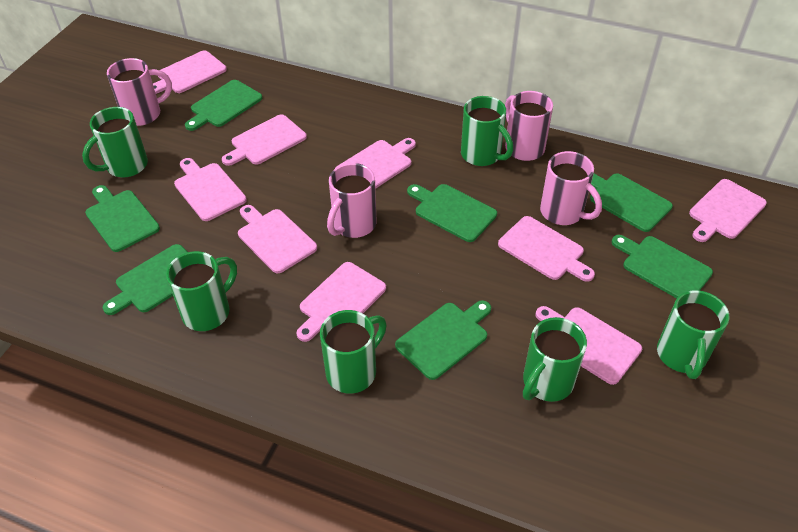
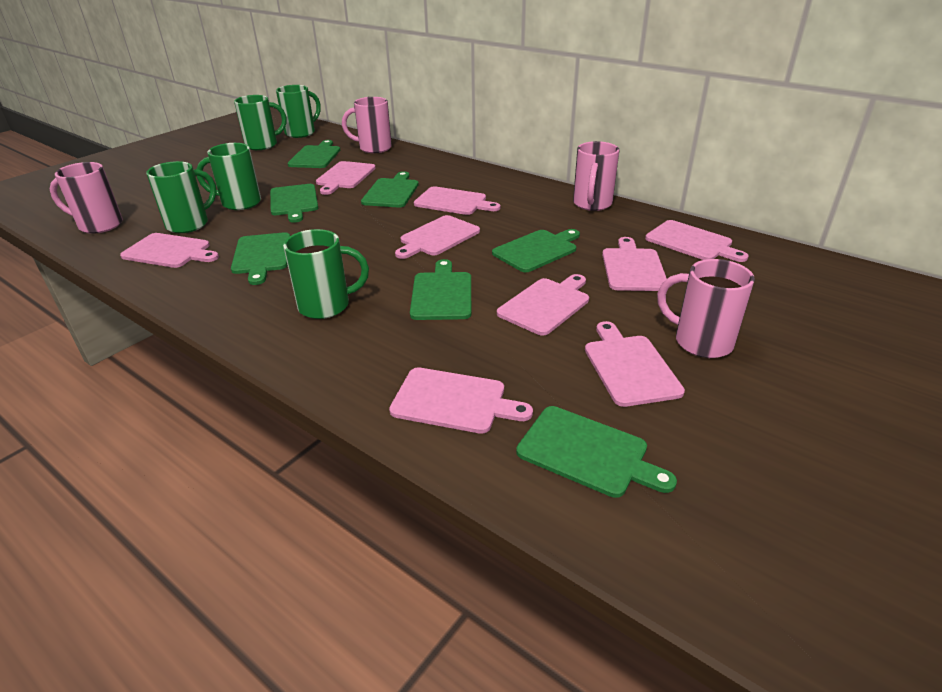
green mug: [82,107,148,177] [166,251,237,331] [320,310,387,394] [461,96,513,166] [523,317,587,402] [657,290,729,379] = 6 -> [146,161,217,233] [197,143,261,210] [234,95,287,150] [276,85,321,138] [283,229,369,319] = 5

